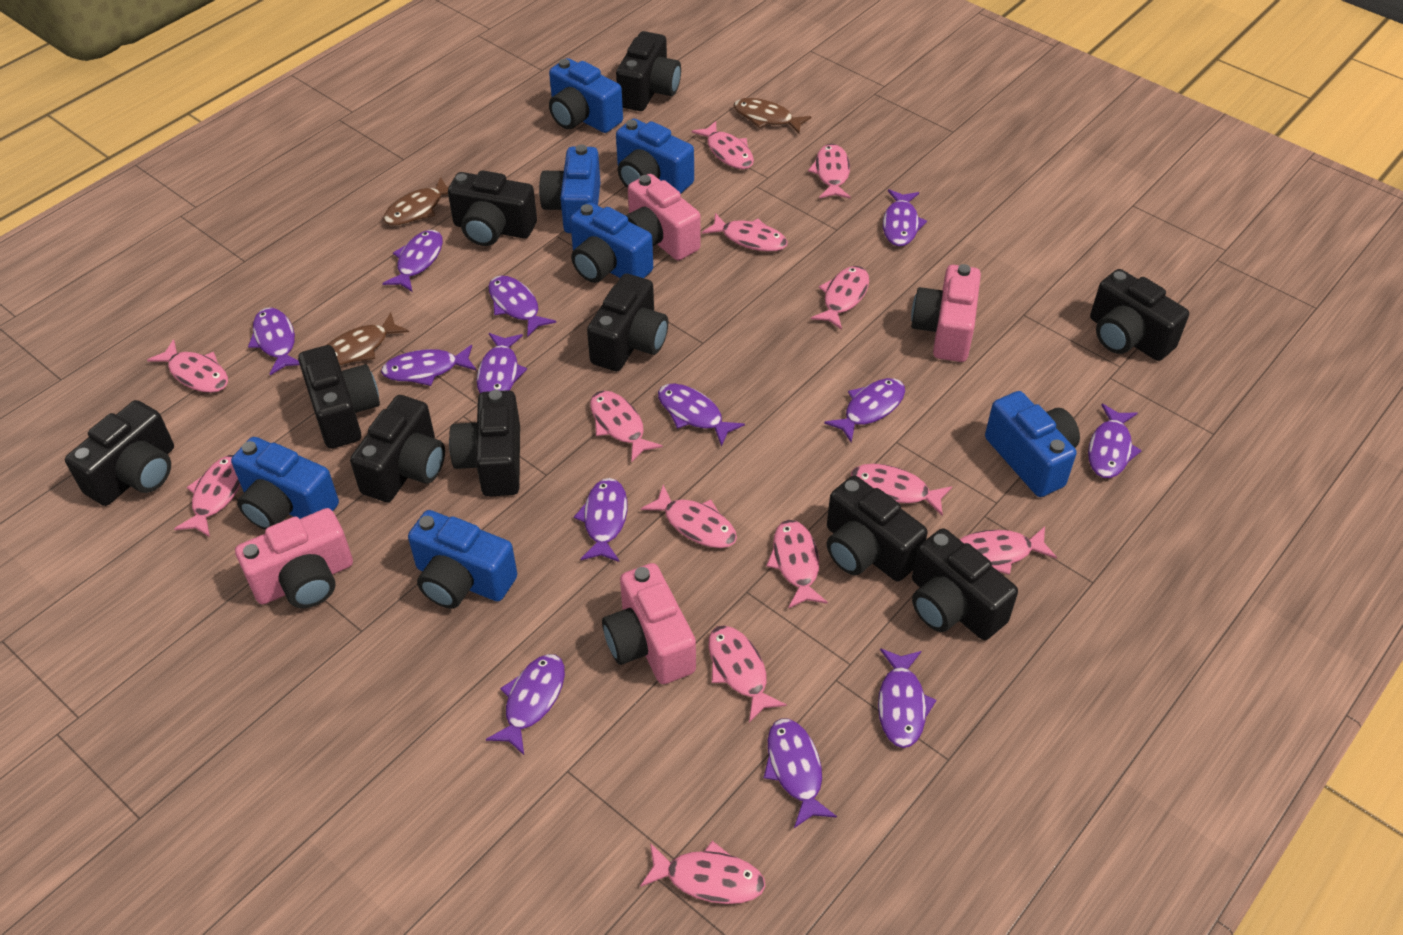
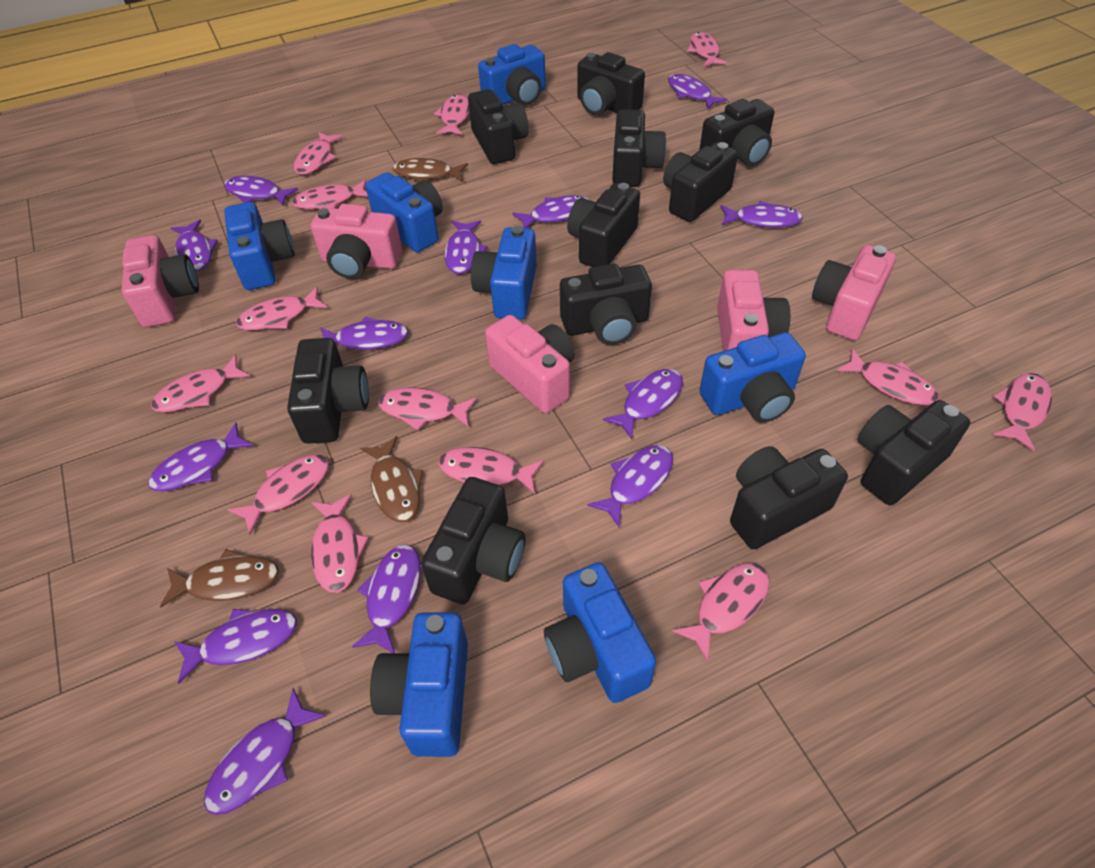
black camera: [65,400,174,506] [298,345,380,449] [350,395,445,502] [448,171,537,246] [449,390,520,497] [587,274,668,371] [616,31,681,111] [827,476,927,581] [912,528,1018,640] [1090,269,1189,361] = 10 -> [287,338,369,444] [421,477,525,604] [468,89,528,164] [560,264,652,345] [567,183,640,267] [577,52,645,115] [612,109,666,187] [663,142,738,222] [699,99,774,166] [730,446,848,549] [857,400,970,505] = 11
pink camera: [235,508,353,608] [602,563,696,684] [626,174,701,261] [911,264,981,362] = 4 -> [122,235,199,327] [311,204,402,279] [485,315,575,413] [717,270,790,351] [812,245,896,340] = 5

